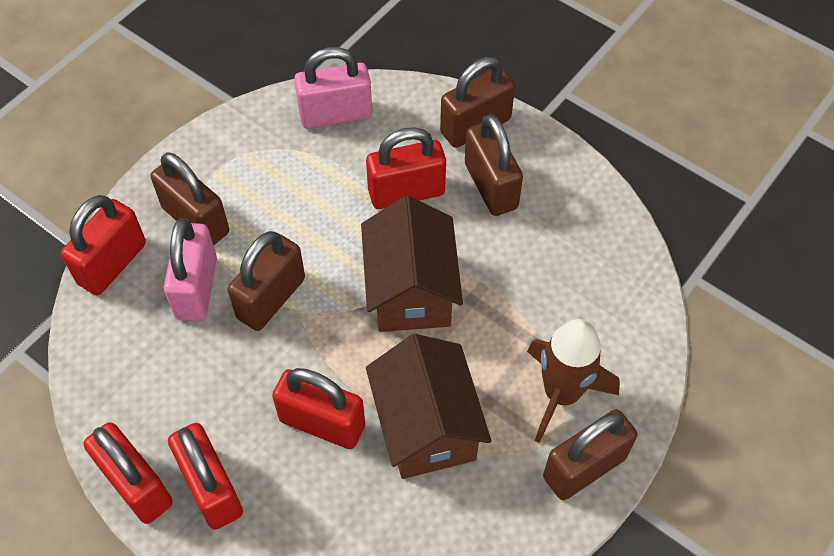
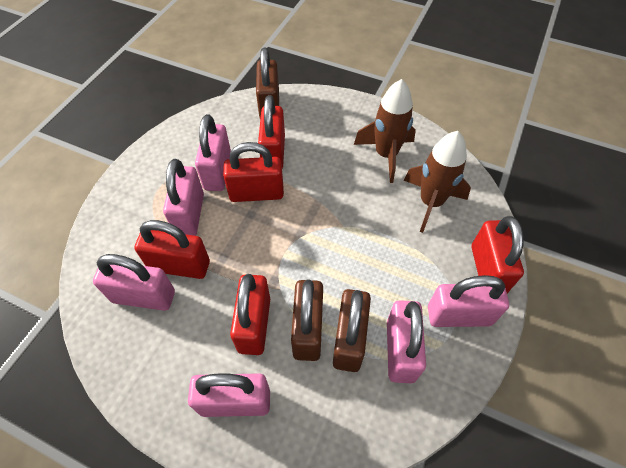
brown house: [361,196,463,332] [366,334,492,479] = 2 -> none = 0
brown padlock: [151,152,229,245] [228,231,305,331] [440,57,515,148] [465,114,523,216] [543,409,637,500] = 5 -> [256,47,279,118] [291,280,323,361] [333,289,371,372] = 3
brown rocket: [527,319,620,443] = 1 -> [354,79,416,183] [404,131,471,233] = 2
pink padlock: [164,218,217,321] [294,47,372,129] = 2 -> [93,254,175,311] [163,159,204,236] [188,373,270,417] [195,114,231,191] [387,300,426,383] [428,275,509,327] = 6

